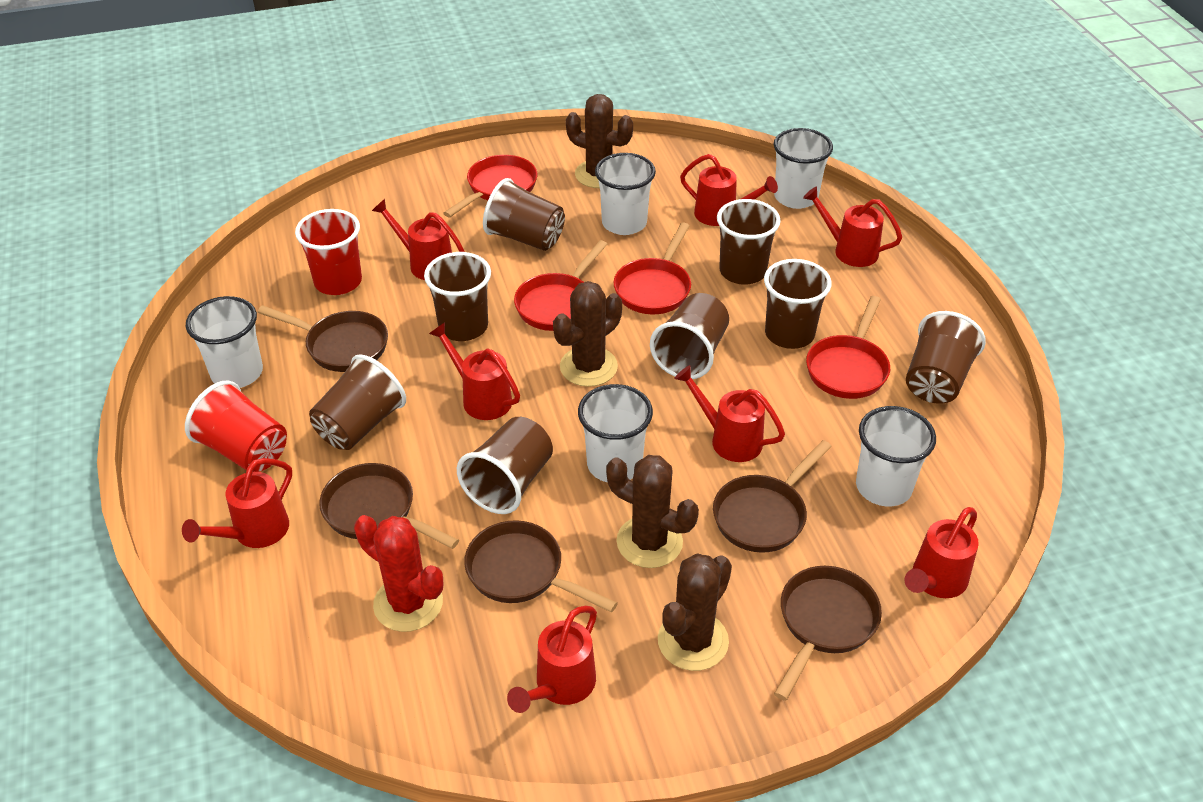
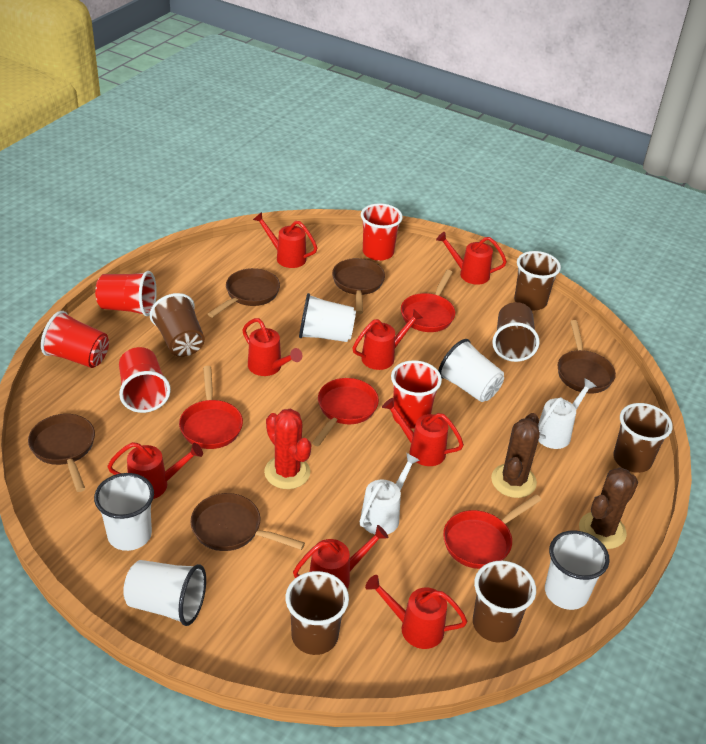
brown cactus: [553,281,622,387] [566,94,633,188] [606,455,699,568] [658,553,732,671] = 4 -> [491,413,540,498] [579,467,638,549] = 2
brown cup: [309,354,406,450] [424,252,491,341] [457,417,553,514] [483,178,565,251] [650,293,729,379] [717,199,781,285] [764,259,832,349] [906,311,986,404] = 8 -> [150,293,205,357] [286,571,349,655] [473,561,536,643] [492,302,540,362] [514,251,561,311] [613,403,673,473] = 6
red cup: [185,381,287,472] [295,209,362,295] = 2 -> [41,311,109,368] [95,271,157,316] [119,347,171,413] [361,203,403,261] [391,360,442,428] = 5
white watering can: none = 0 -> [359,453,420,534] [538,378,597,449] = 2

